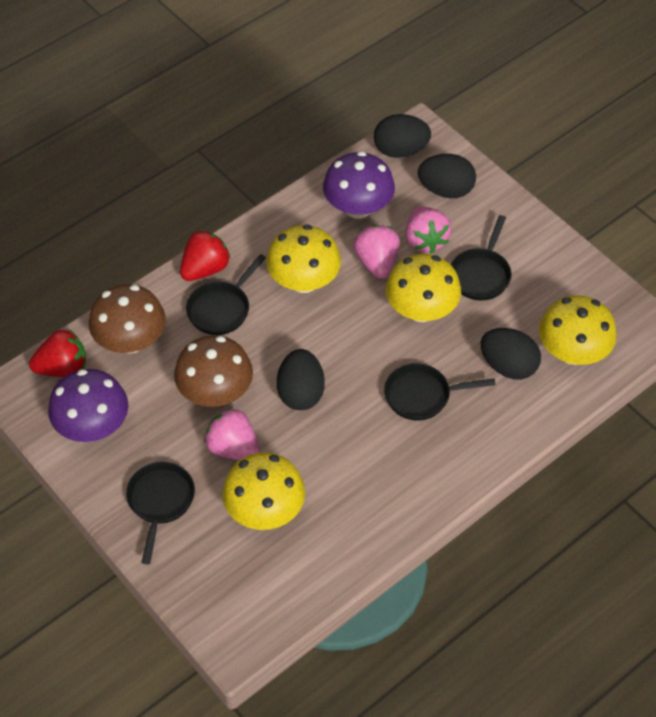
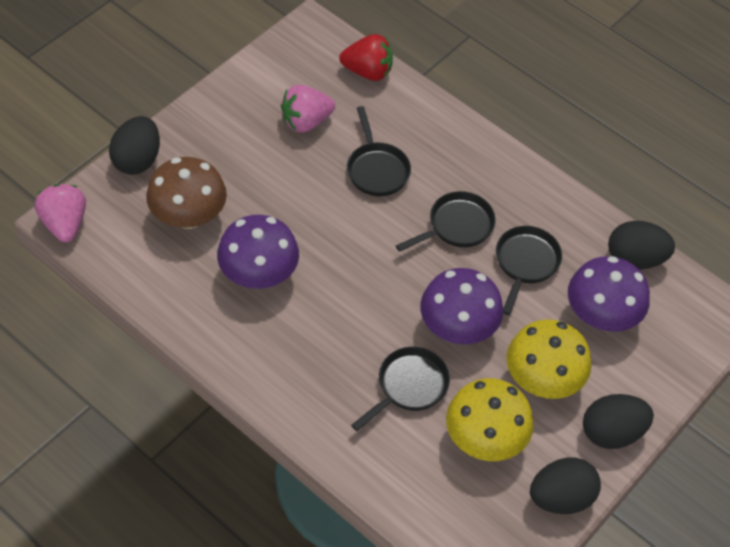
brown mushroom: [89,284,166,353] [174,335,253,407] = 2 -> [146,157,227,229] = 1
pink strawberry: [204,407,260,460] [353,225,400,279] [406,206,451,254] = 3 -> [34,184,86,242] [281,85,335,133] = 2
purple mushroom: [48,369,128,442] [323,151,395,219] = 2 -> [217,215,299,289] [420,268,503,344] [568,256,650,332] = 3
red strawberry: [29,329,86,377] [180,229,231,281] = 2 -> [339,34,393,81] = 1
yellow mushroom: [222,452,305,530] [266,225,341,293] [386,254,461,322] [539,295,617,365] = 4 -> [446,378,534,461] [506,319,591,399] = 2

